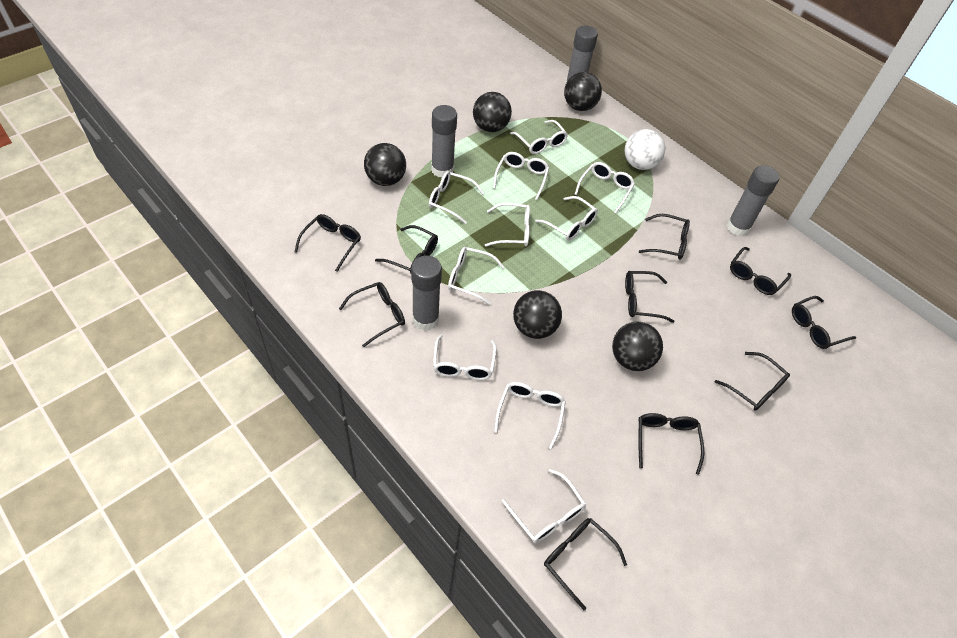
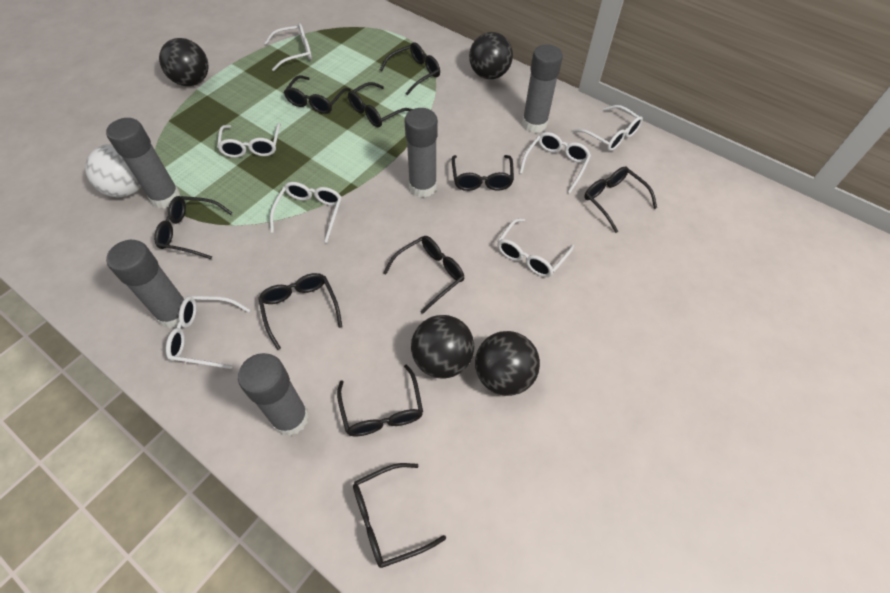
black ball: [364,143,406,186] [473,92,512,132] [513,290,562,339] [564,72,602,111] [612,321,663,371] = 5 -> [159,38,209,86] [411,315,474,379] [469,32,513,79] [475,331,540,396] = 4
grey glue stick: [411,256,442,330] [431,105,457,178] [566,25,598,83] [727,165,779,236] = 4 -> [106,118,181,209] [106,240,185,328] [238,353,309,436] [404,108,438,198] [522,44,563,133] = 5
white glasses: [429,171,484,224] [433,335,497,380] [448,247,504,305] [485,203,530,247] [493,152,549,200] [494,382,566,449] [502,469,586,543] [510,120,568,154] [535,196,598,240] [574,162,635,213] = 10 -> [166,296,250,369] [217,123,281,158] [264,23,312,71] [270,182,342,243] [497,218,574,277] [519,132,591,193] [573,105,643,151] = 7

